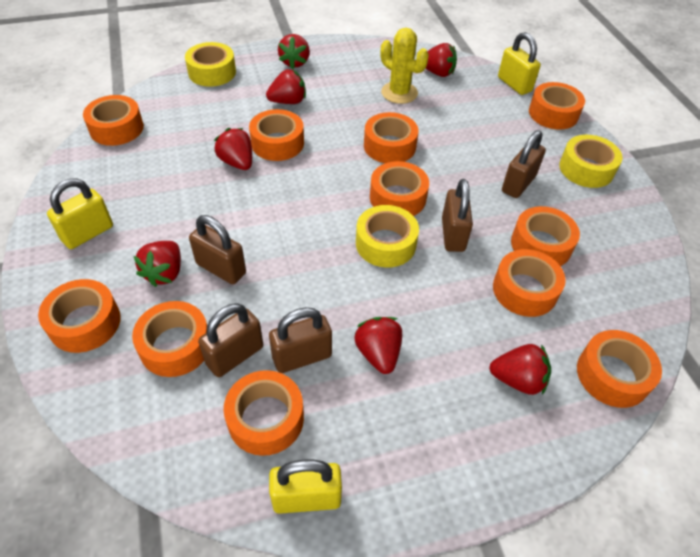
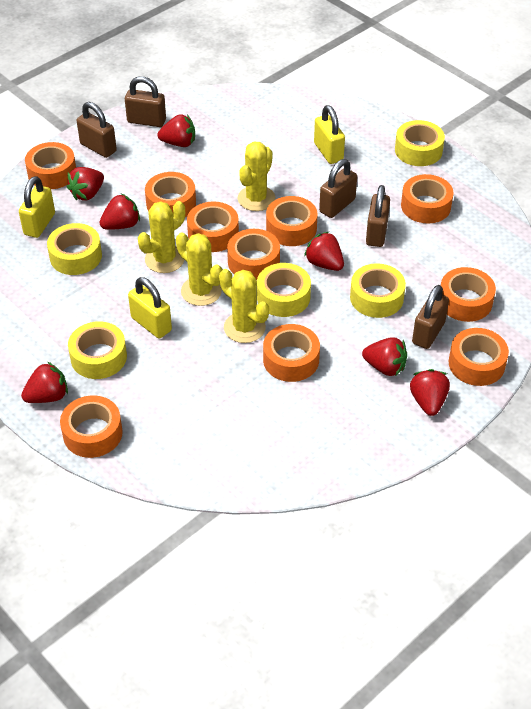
orange tape: [38,279,121,353] [83,95,144,146] [132,301,207,377] [224,370,304,456] [249,109,304,161] [364,112,418,163] [370,161,429,216] [493,249,566,317] [511,206,580,266] [529,82,585,130] [577,330,662,408] = 11 -> [25,142,76,189] [60,395,123,458] [145,172,196,217] [187,201,239,252] [227,229,280,281] [263,324,320,382] [266,196,318,246] [401,174,454,223] [441,267,496,322] [449,328,509,386] = 10
yellow cactus: [381,28,429,104] = 1 -> [138,201,185,273] [176,233,223,306] [219,269,269,343] [238,141,276,211] = 4
yellow tape: [185,42,236,87] [356,205,419,268] [559,135,623,188] = 3 -> [47,223,102,275] [68,321,127,379] [257,263,311,317] [350,263,406,318] [395,120,445,166] = 5

